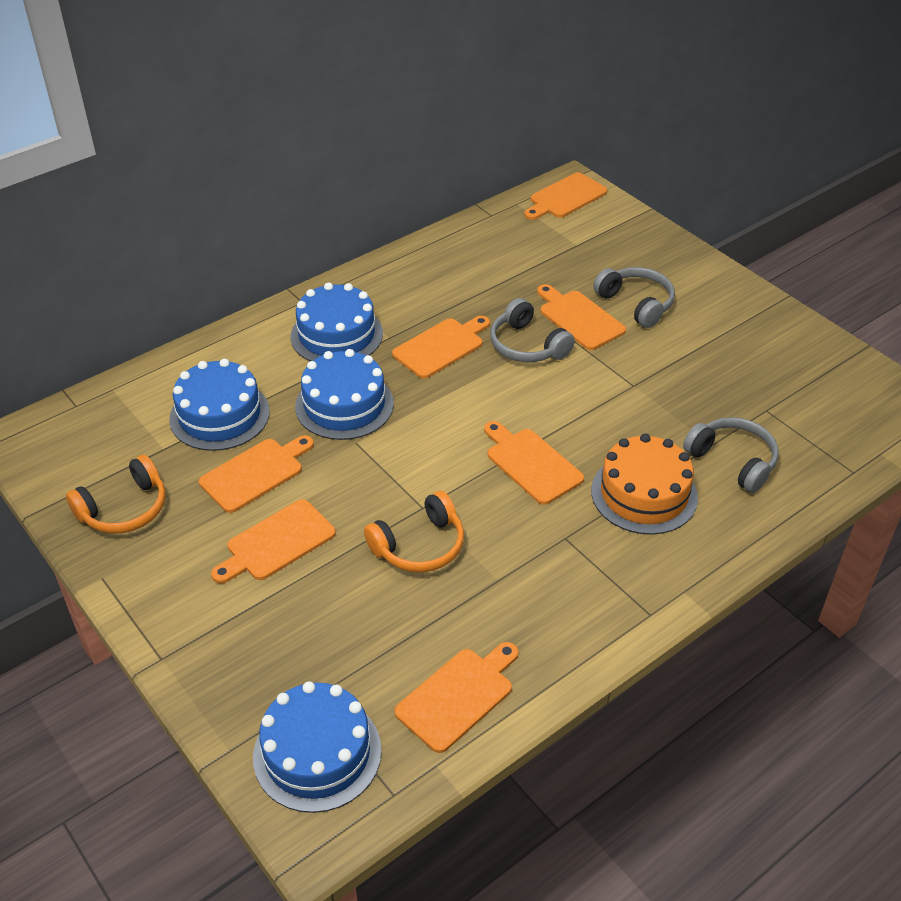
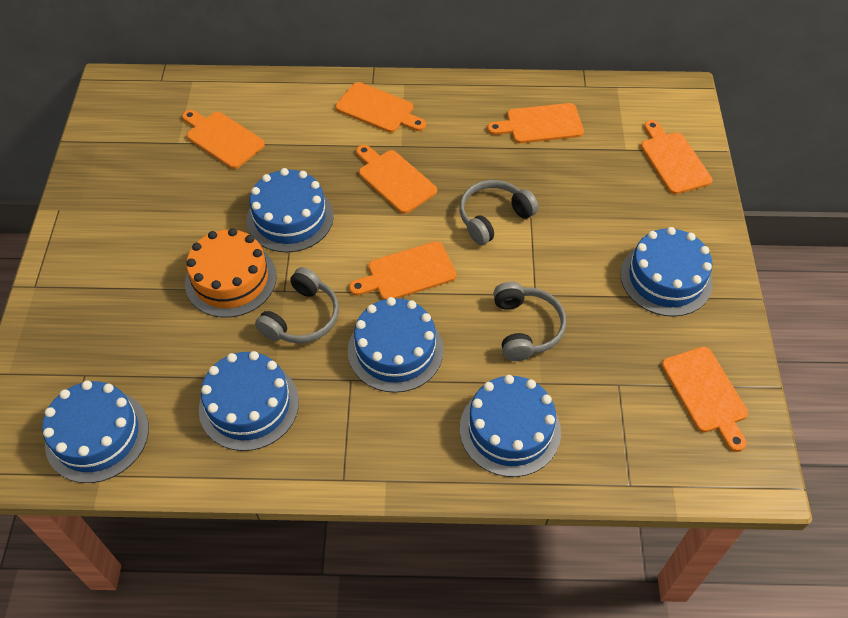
blue cake: [169,359,270,451] [253,681,382,813] [291,282,383,361] [295,349,394,440] = 4 -> [42,381,149,483] [199,351,299,451] [247,168,334,252] [348,297,444,393] [460,375,561,477] [620,227,713,317] = 6
orange headphones: [66,455,166,534] [364,491,464,572] = 2 -> none = 0

